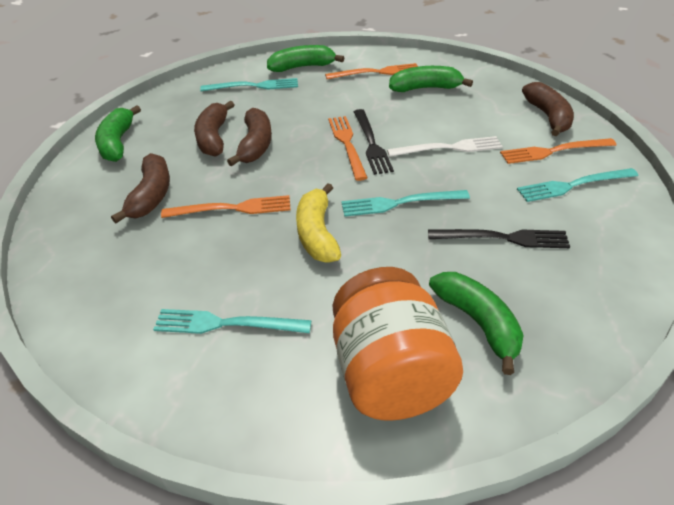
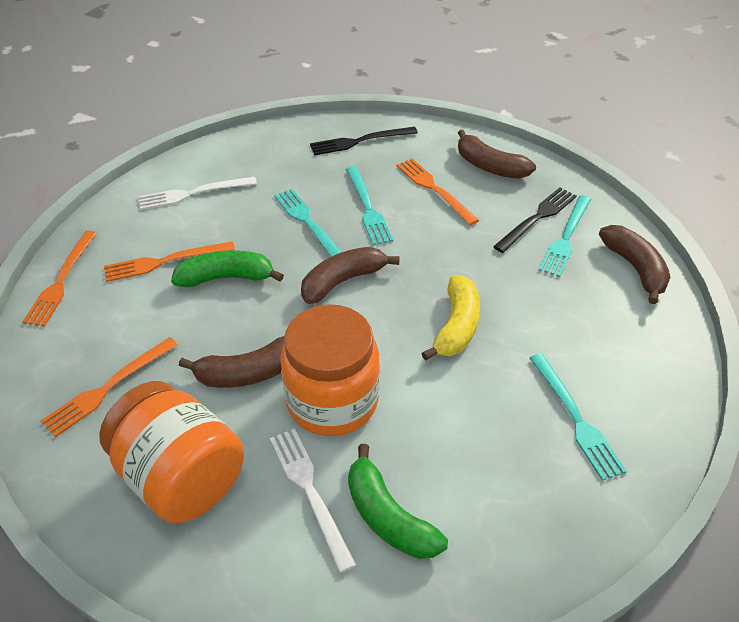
green banana: [95,105,141,162] [267,45,344,72] [389,66,473,92] [429,272,524,375] = 4 -> [171,250,284,287] [348,444,448,559] = 2
orange jar: [332,267,463,421] = 1 -> [99,381,244,523] [280,304,380,436] = 2
white fork: [387,136,503,157] = 1 -> [138,177,257,210] [270,428,356,573] = 2

